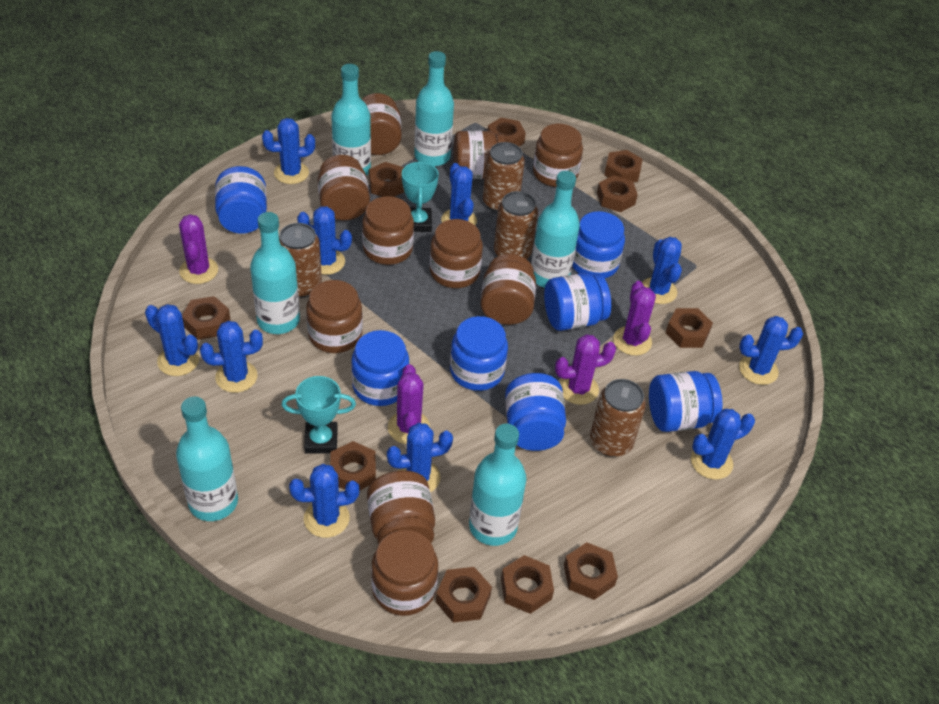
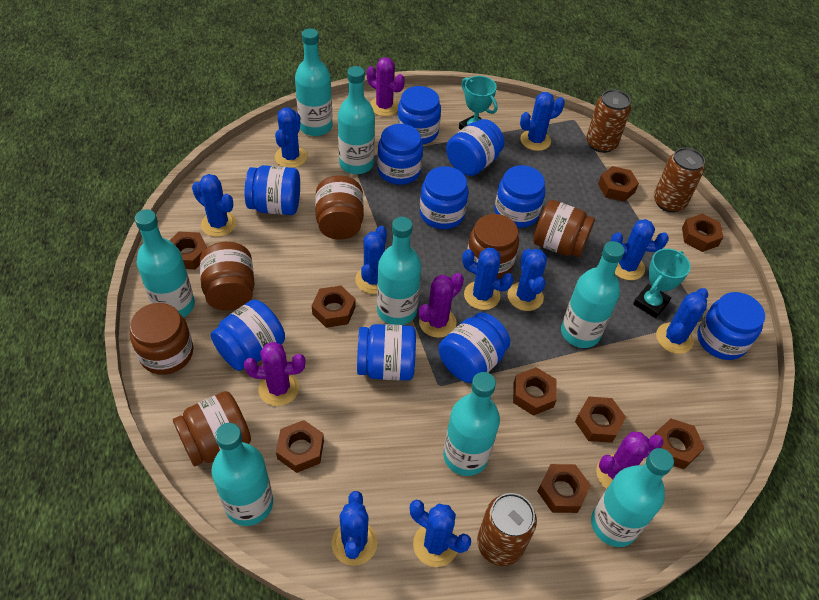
blue jar: [215,166,267,234] [351,330,409,406] [450,316,508,391] [505,373,566,451] [544,273,611,331] [572,211,625,278] [649,371,722,432] = 7 -> [211,300,285,371] [245,165,300,215] [357,324,416,380] [377,124,423,185] [397,86,441,144] [420,166,469,229] [439,312,510,383] [446,119,505,176] [495,165,545,228] [697,292,765,360] = 10
brown can: [279,223,322,298] [483,142,525,212] [494,191,538,259] [590,379,646,457] = 4 -> [477,493,537,566] [586,89,631,153] [654,148,705,212] = 3
brown jar: [306,280,363,353] [318,155,370,220] [362,93,402,155] [362,196,414,265] [367,470,435,545] [371,530,438,616] [430,219,483,288] [453,131,505,179] [480,254,536,325] [533,124,583,187] = 10 -> [130,303,193,375] [173,391,251,466] [200,242,255,311] [315,175,364,240] [467,214,519,278] [533,200,595,257] = 6
brown nut: [182,296,230,340] [330,441,376,491] [369,162,404,197] [436,567,492,623] [487,118,526,147] [501,555,554,614] [564,542,618,600] [597,175,638,212] [604,150,643,182] [666,308,713,348] = 10 -> [169,232,207,270] [276,420,324,473] [312,286,355,328] [513,367,557,416] [537,464,591,513] [575,397,626,443] [598,166,639,202] [654,419,704,469] [682,214,723,252] = 9
turquoise bottle: [176,396,238,521] [250,212,300,334] [331,64,371,176] [414,51,454,167] [469,424,527,546] [531,171,580,288] = 6 -> [135,210,195,318] [211,423,273,526] [295,28,333,136] [338,66,375,174] [377,217,421,325] [443,372,500,476] [561,241,625,348] [591,448,674,547] = 8

